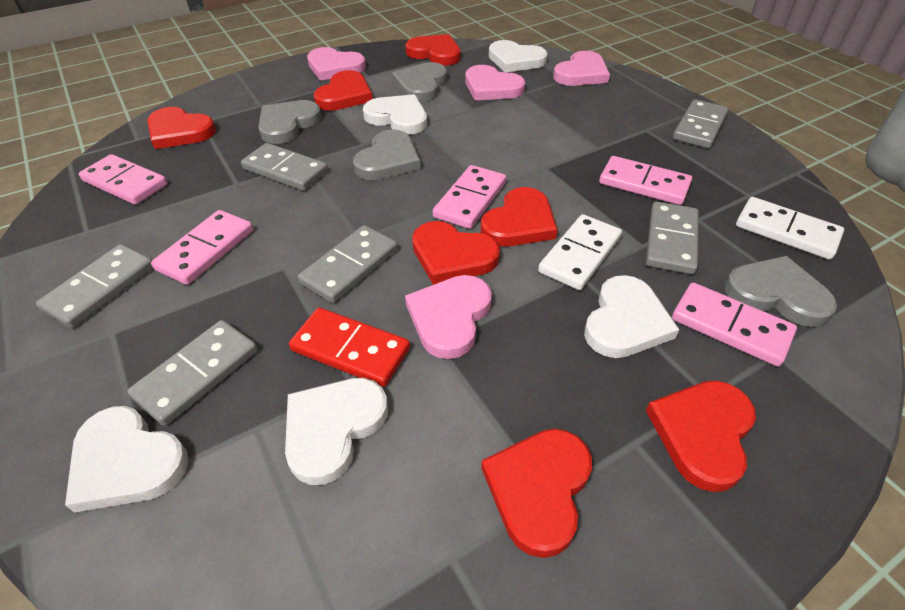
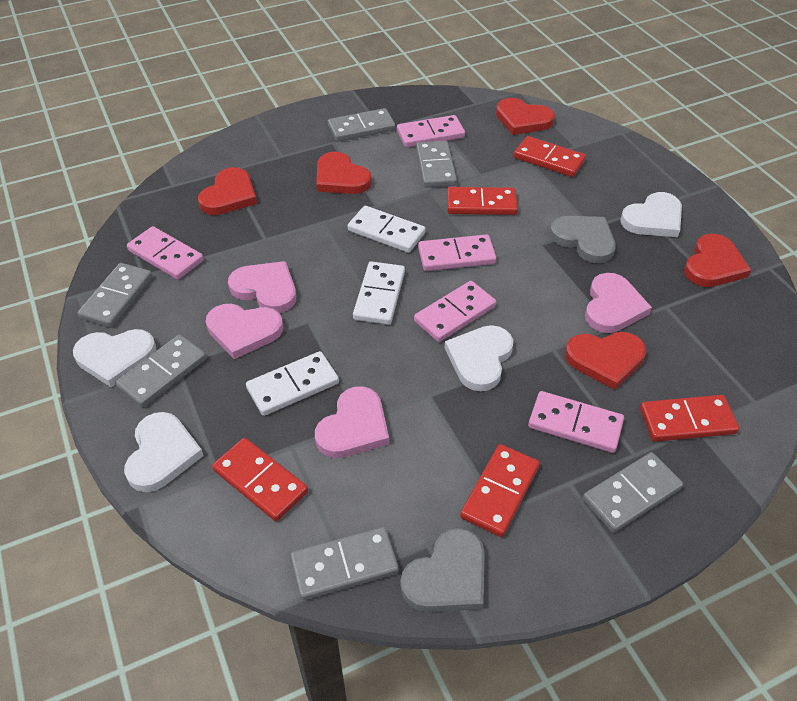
grey heart: [258,100,322,144] [353,129,421,180] [392,62,447,102] [725,256,837,327] = 4 -> [400,528,485,612] [550,216,616,263] = 2
red domino: [289,308,410,387] = 1 -> [212,438,308,521] [447,187,518,215] [460,444,540,537] [514,136,586,177] [640,395,739,442] = 5
red heart: [147,107,216,149] [314,70,372,111] [406,34,461,66] [412,221,500,285] [481,187,558,247] [481,429,592,558] [646,380,756,492] = 7 -> [198,167,257,215] [316,152,372,194] [496,98,555,135] [565,332,646,390] [684,234,751,287] = 5
white domino: [538,214,622,290] [736,197,844,260] = 2 -> [246,351,339,416] [348,206,426,253] [353,261,405,325] = 3
white heart: [65,406,189,513] [285,378,388,485] [363,94,427,135] [489,40,548,72] [584,275,680,358] = 5 -> [73,329,156,388] [124,412,204,492] [445,325,513,391] [620,192,682,237] = 4

